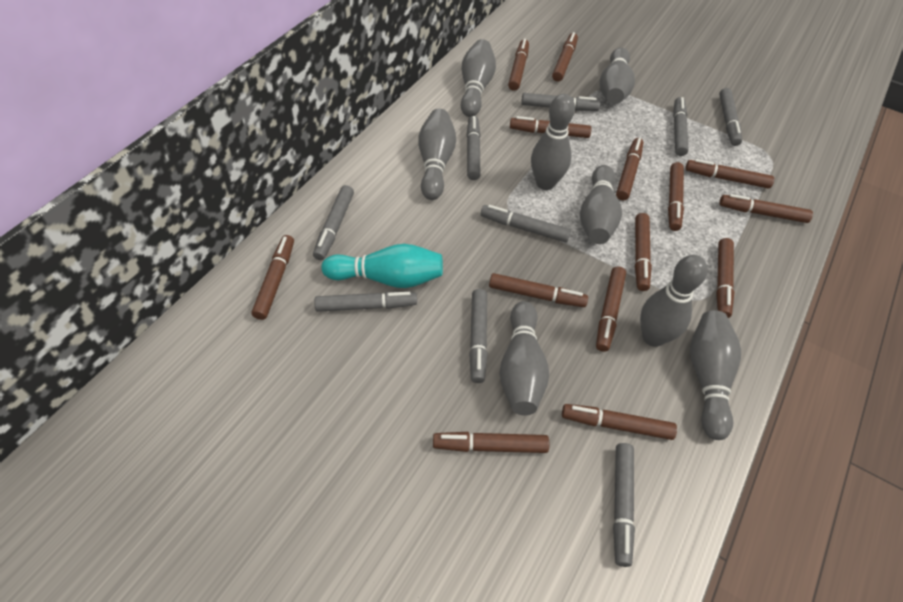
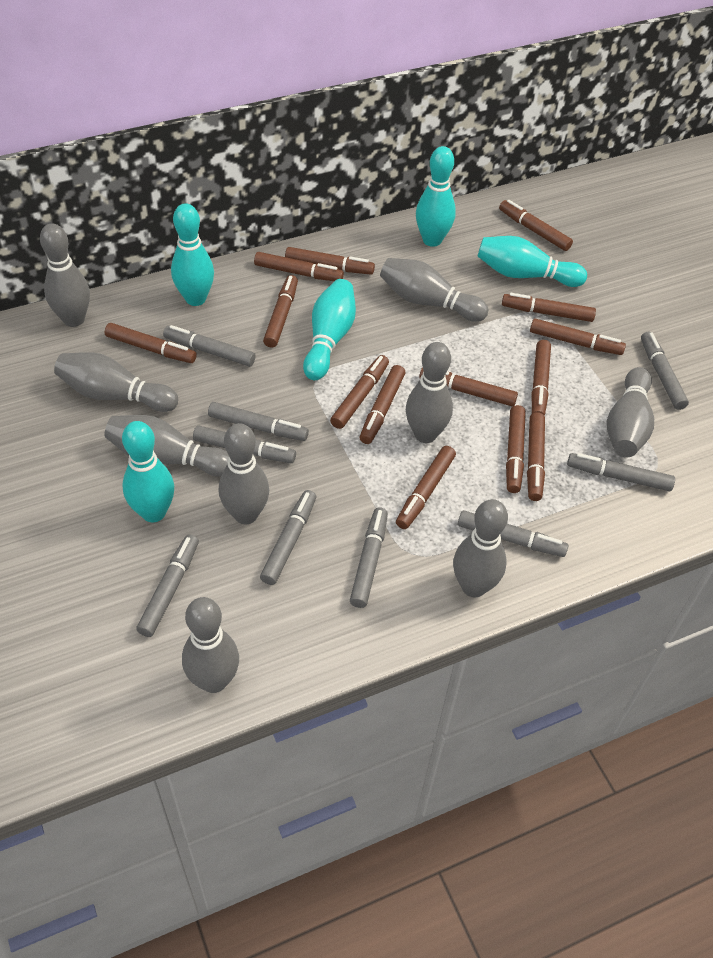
grey bowling pin: [418,109,456,200] [461,39,496,117] [499,301,549,415] [531,94,575,190] [580,165,622,244] [599,48,635,104] [640,255,708,347] [690,311,741,440] = 8 -> [40,224,90,327] [54,352,178,412] [104,415,229,477] [182,597,239,693] [219,423,269,524] [380,258,488,322] [406,342,453,443] [453,499,508,597] [607,367,654,458] = 9
turquoise bowling pin: [321,244,443,288] = 1 -> [122,421,174,522] [171,203,214,306] [303,279,356,380] [416,146,456,247] [477,236,587,287] = 5

